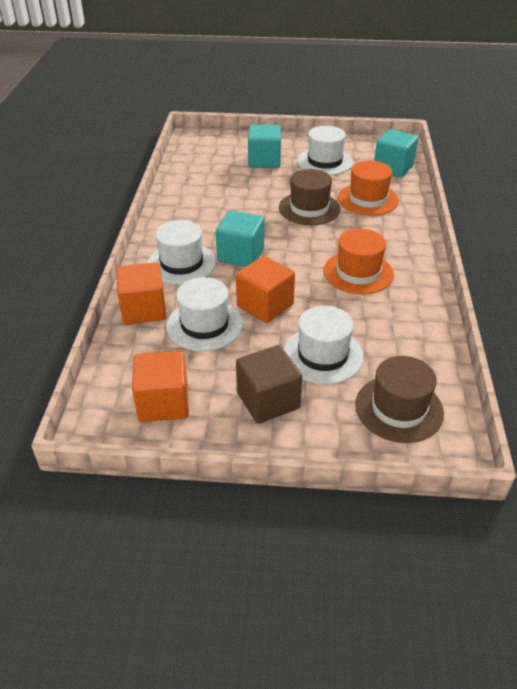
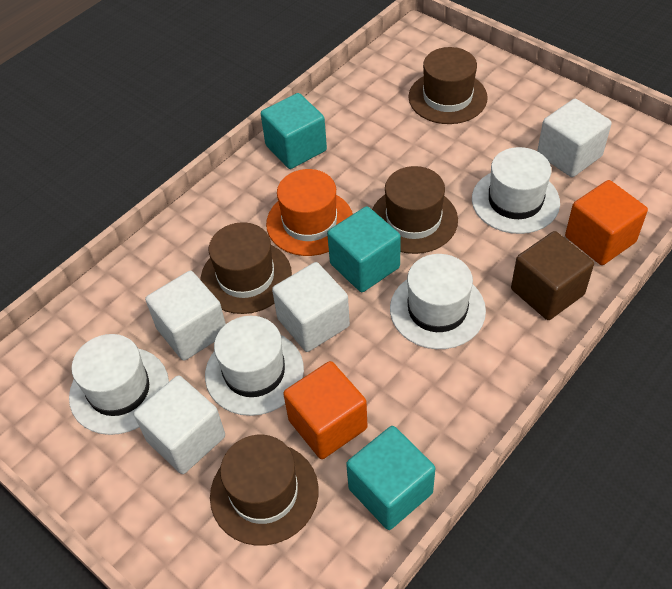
brown hat: [279,169,340,225] [355,356,444,443] = 2 -> [201,222,292,314] [210,435,319,546] [372,166,458,254] [408,47,487,124] = 4
orange cube: [116,262,167,325] [132,351,189,422] [236,256,295,323] = 3 -> [283,361,367,459] [565,180,648,265] = 2
orange hat: [323,229,394,294] [338,160,399,216] = 2 -> [266,169,353,256] = 1
white cube: none = 0 -> [134,375,225,474] [145,271,226,361] [272,262,350,352] [537,99,612,177] = 4

